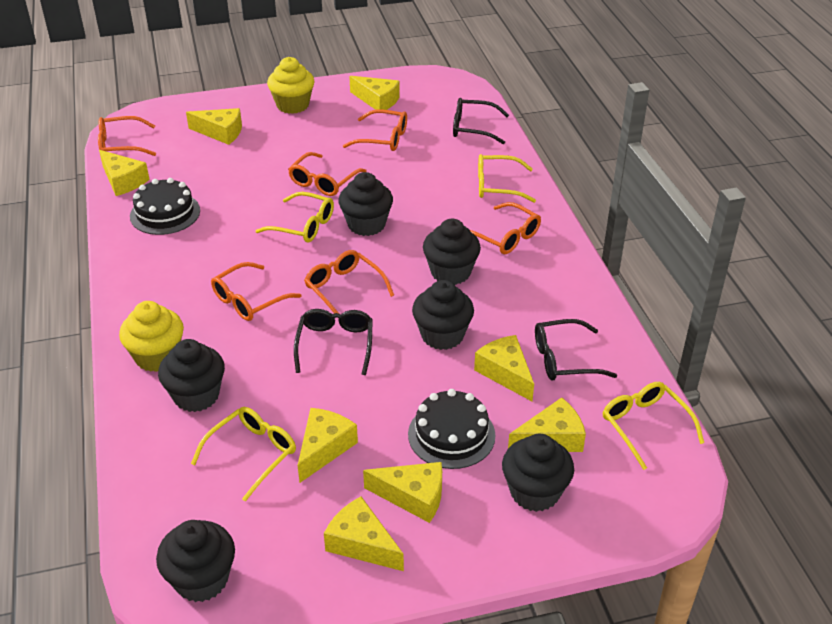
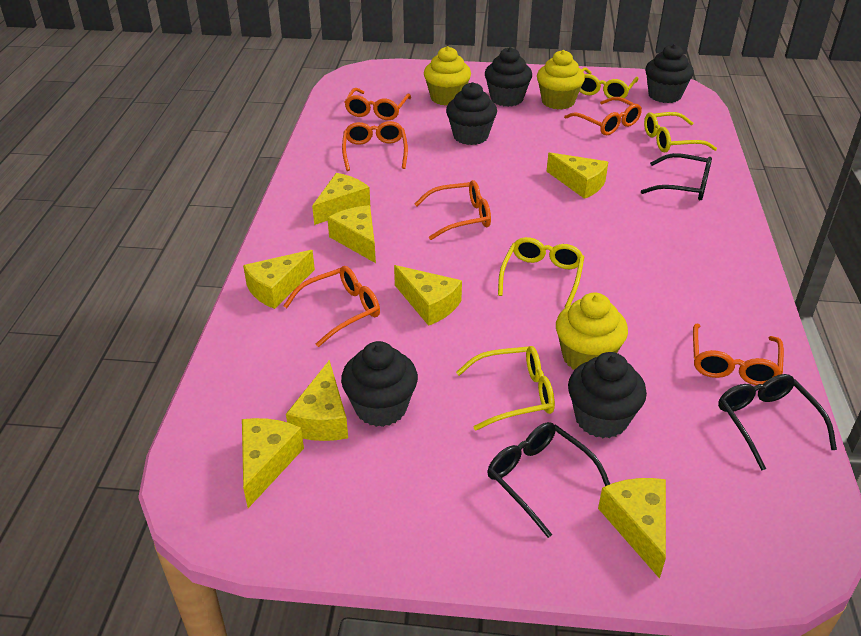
black cake: [130,178,200,235] [408,389,496,469] = 2 -> none = 0
black cupcake: [156,520,235,602] [158,339,225,412] [338,172,393,236] [412,280,474,350] [423,219,481,285] [502,434,574,512] = 6 -> [341,341,418,427] [446,82,497,145] [485,47,532,107] [568,352,647,438] [645,44,694,103] = 5
yellow cupcake: [119,301,184,372] [267,57,314,114] = 2 -> [424,46,471,106] [537,50,585,110] [556,293,628,370] = 3

